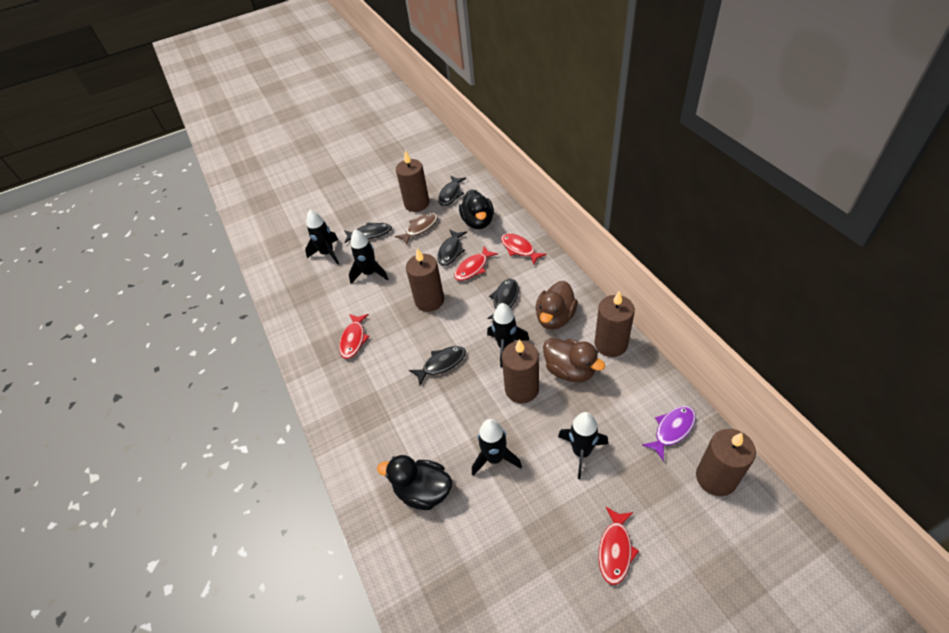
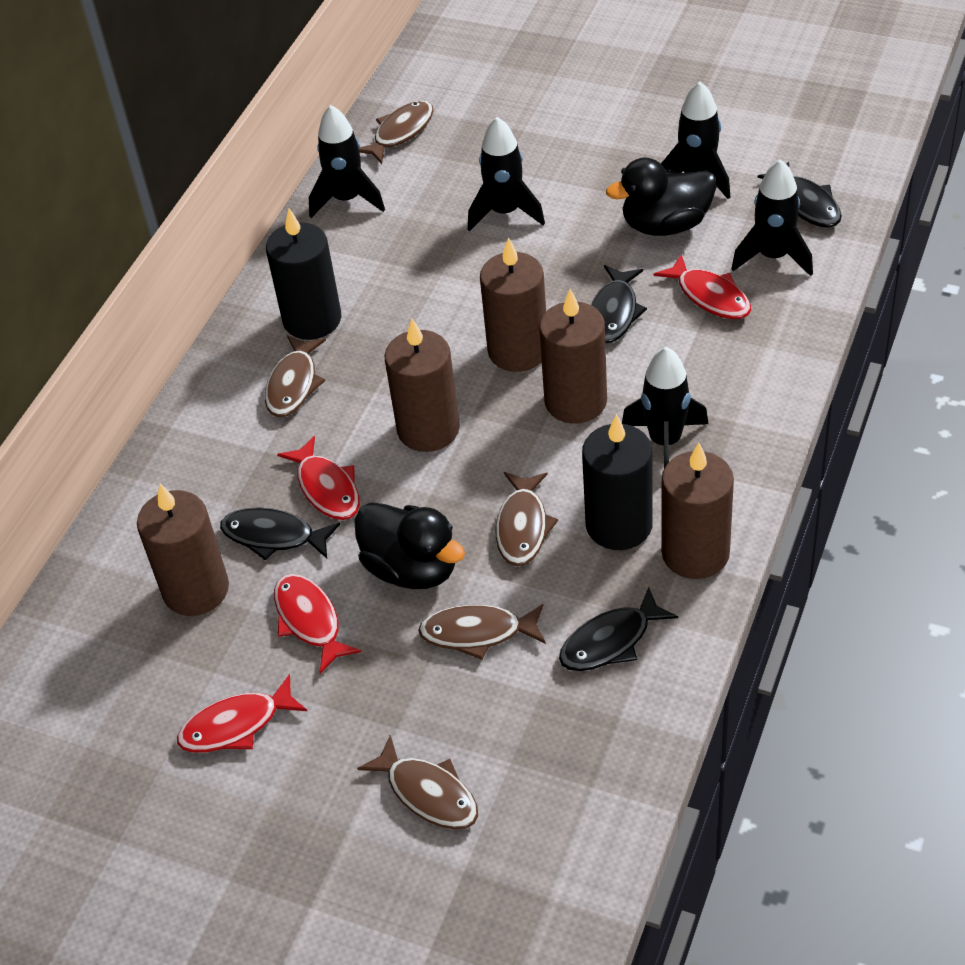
black candle: none = 0 -> [266,208,341,340] [582,414,653,550] = 2
black fish: [344,222,392,243] [409,346,466,386] [437,229,467,266] [438,176,466,206] [487,279,519,319] = 5 -> [220,507,340,561] [559,587,678,671] [591,265,647,343] [758,162,842,228] = 4
brown duck: [535,281,578,329] [543,338,605,382] = 2 -> none = 0
brown fish: [395,213,438,245] = 1 -> [265,335,326,417] [357,735,478,830] [359,100,434,164] [418,604,546,660] [496,472,558,566] = 5
purple fish: [642,406,696,461] = 1 -> none = 0

